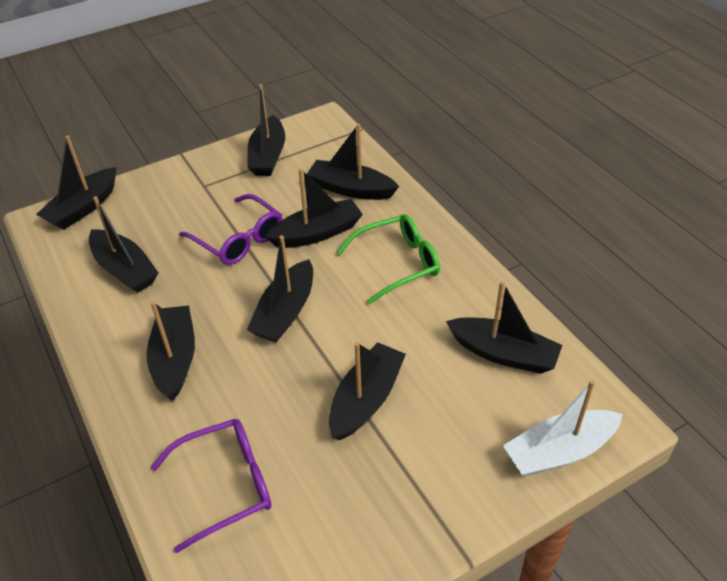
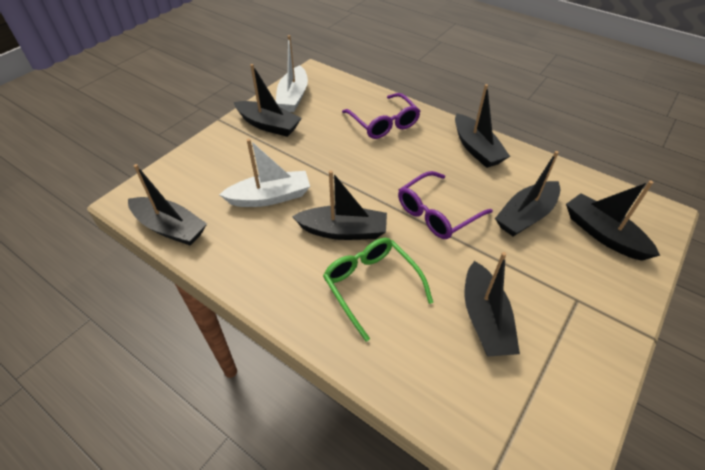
black boat: [36,135,116,230] [89,196,158,293] [147,301,195,401] [247,84,285,176] [247,235,313,342] [265,168,363,248] [307,124,399,200] [329,342,406,440] [446,281,562,374] = 9 -> [128,164,207,245] [234,64,302,137] [292,170,387,240] [455,84,510,168] [465,252,520,357] [495,151,561,237] [566,180,660,261] = 7
white boat: [503,380,623,477] = 1 -> [219,139,310,207] [276,35,308,112] = 2

